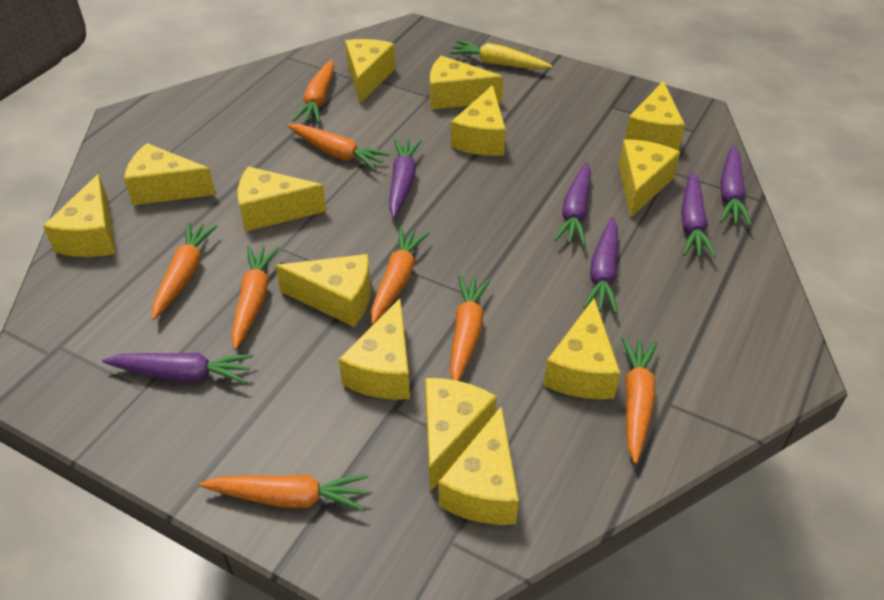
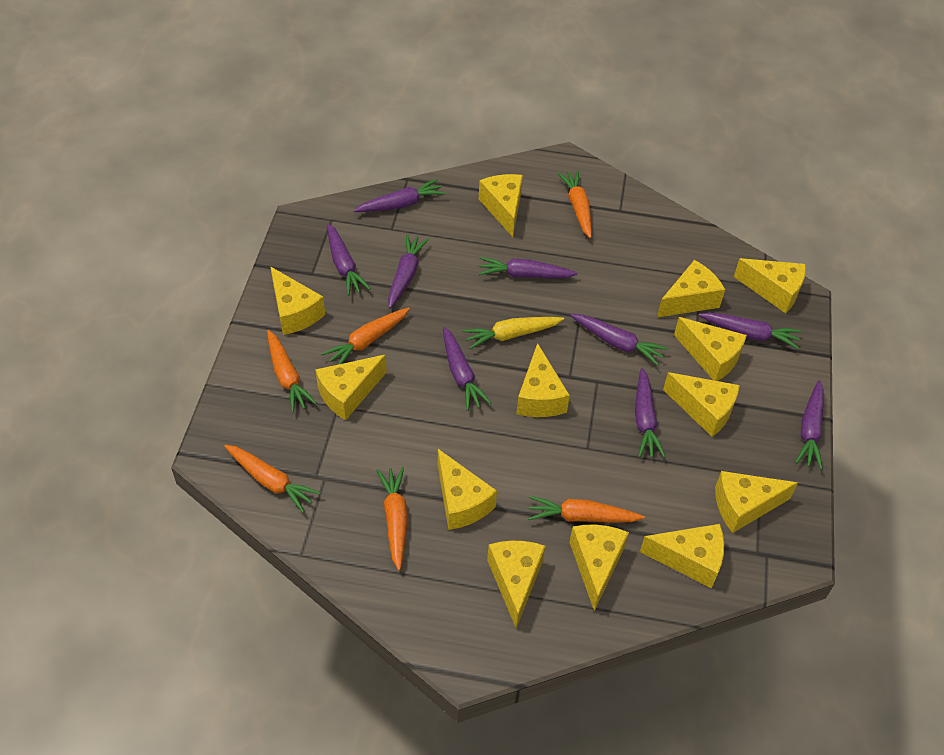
orange carrot: [152,222,218,320] [199,475,368,511] [231,246,279,350] [288,124,390,170] [293,59,334,123] [371,227,429,325] [450,275,491,381] [622,337,658,464] = 8 -> [224,445,321,513] [267,330,317,413] [321,307,410,365] [376,467,408,571] [528,496,645,522] [557,170,592,238] = 6
purple carrot: [102,353,253,384] [389,138,422,218] [554,162,591,246] [583,217,618,313] [681,172,716,258] [720,145,752,226] = 6 -> [327,224,371,296] [353,179,446,212] [388,234,429,309] [443,327,491,411] [478,257,578,278] [570,314,668,366] [635,368,666,458] [698,312,802,349] [795,380,824,469] = 9

